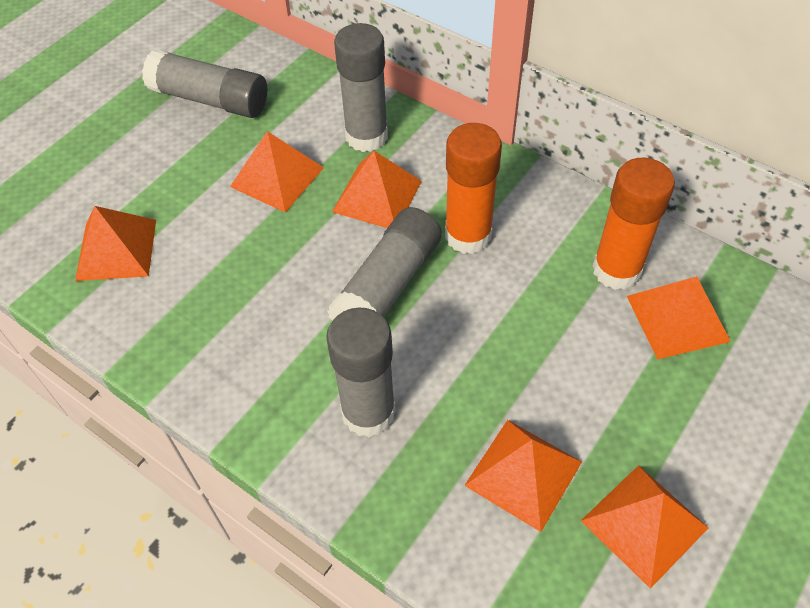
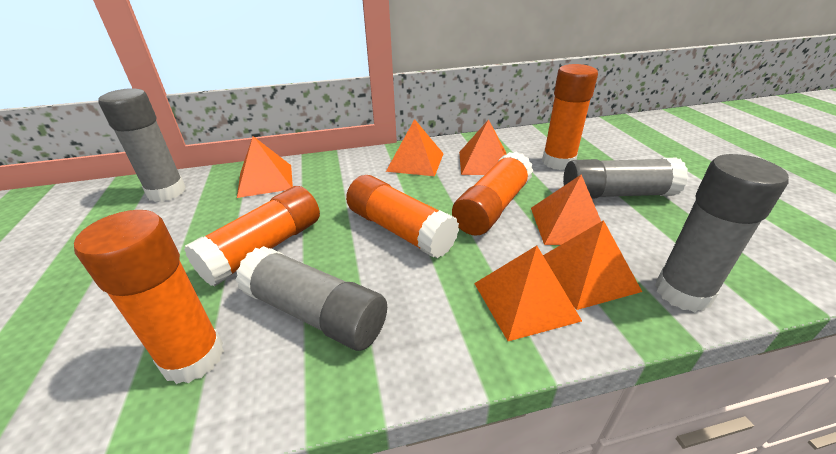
orange glue stick: [445,123,502,254] [592,157,675,290] = 2 -> [74,210,224,384] [184,186,320,286] [346,175,459,258] [452,152,534,236] [542,64,598,170] = 5

